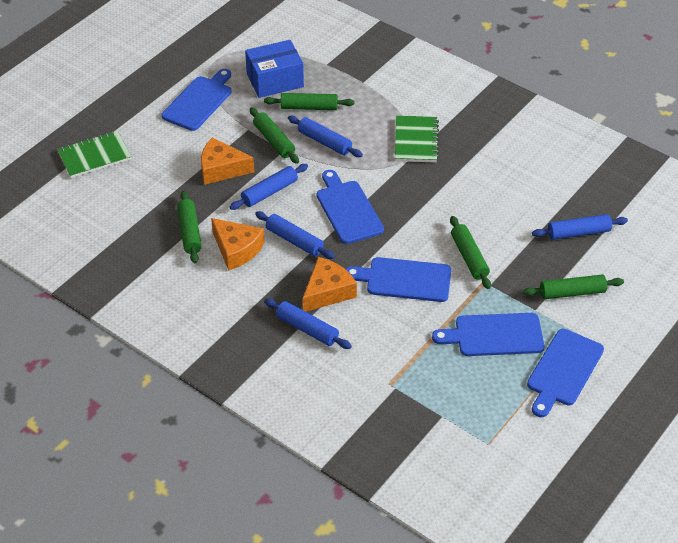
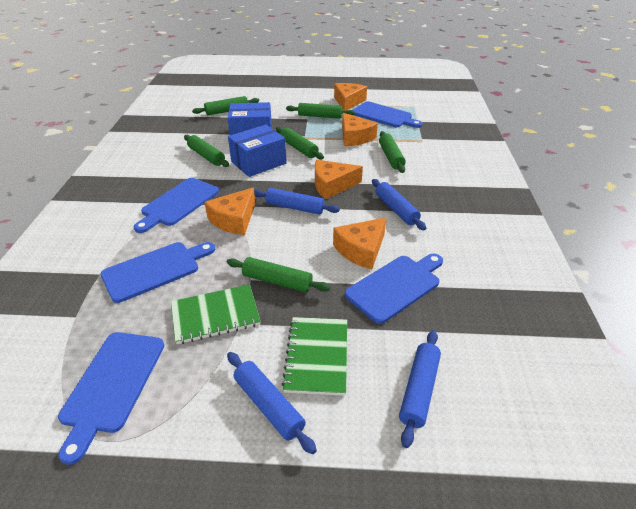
blue box: [245,40,304,98] = 1 -> [228,102,272,135] [228,125,287,177] = 2
blue rolling pin: [230,164,308,210] [255,211,335,259] [264,298,352,349] [288,116,363,157] [532,214,628,240] = 5 -> [227,352,317,454] [254,188,340,215] [372,179,426,230] [399,330,441,448] = 4
green rolling pin: [177,191,202,263] [250,108,299,164] [264,93,354,110] [450,216,491,289] [523,274,624,299] = 5 -> [184,135,229,167] [192,96,259,115] [227,257,330,293] [276,127,324,160] [286,103,355,119] [379,131,406,173] = 6
orange cheese: [201,137,254,185] [211,218,265,271] [303,257,357,312] = 3 -> [204,188,255,235] [315,160,363,199] [333,218,386,269] [334,83,367,111] [342,113,378,146] = 5

